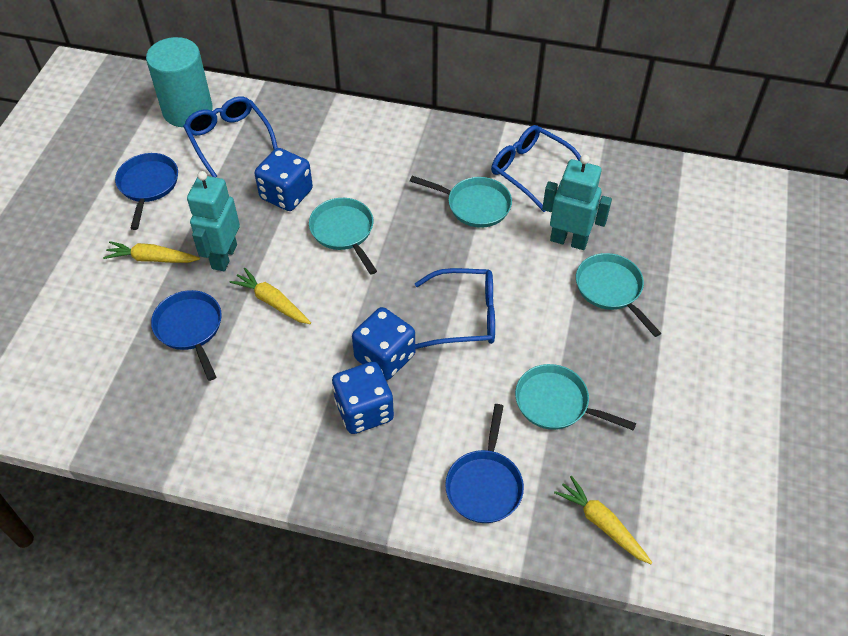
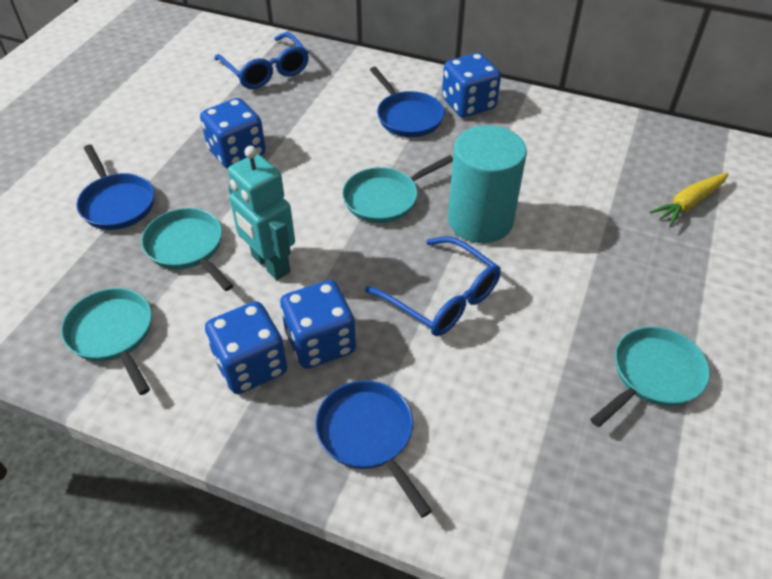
blue dice: [254,148,313,211] [332,362,394,434] [352,307,415,380] = 3 -> [200,98,266,169] [205,301,287,394] [280,280,356,369] [442,53,501,117] = 4
blue glasses: [183,97,278,177] [415,268,495,349] [491,125,581,212] = 3 -> [214,32,309,89] [365,236,501,336] = 2
turquoise robot: [187,171,240,271] [542,155,612,250] = 2 -> [228,146,295,280] = 1
yellow carrot: [103,241,200,263] [229,268,311,324] [554,476,652,564] = 3 -> [650,173,729,227] = 1

